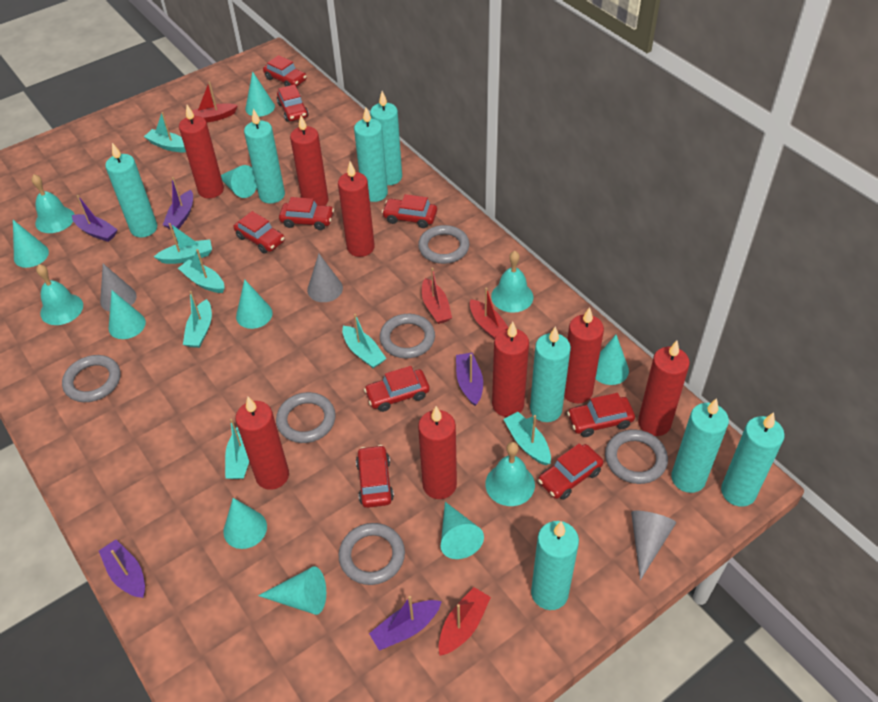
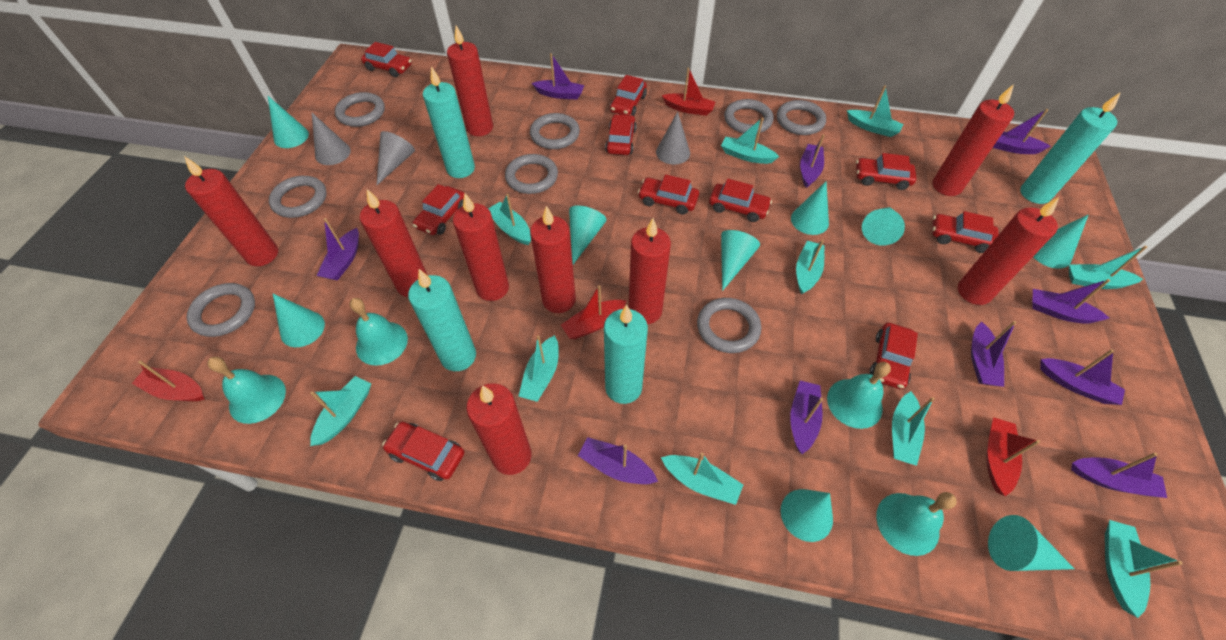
grey ring: [62,355,120,402] [276,392,336,443] [339,523,405,585] [380,314,435,358] [418,225,469,264] [605,429,668,484] = 6 -> [187,283,255,337] [269,176,327,218] [335,92,385,127] [505,154,558,194] [530,113,580,149] [697,298,761,353] [724,99,774,133] [777,100,826,135] = 8
purple boat: [72,195,118,242] [99,540,145,598] [163,177,193,229] [369,596,442,651] [456,353,483,406] = 5 -> [317,218,359,281] [532,53,584,99] [578,437,658,484] [790,381,823,454] [800,134,825,188] [971,321,1016,387] [993,109,1051,154] [1032,279,1110,324] [1040,349,1125,405] [1071,453,1167,498] = 10
red candle: [179,105,224,198] [235,397,289,490] [290,115,328,206] [338,162,375,257] [418,406,457,499] [492,322,529,417] [564,307,604,403] [638,341,690,436] = 8 -> [184,156,278,266] [360,189,428,297] [447,26,493,136] [453,193,509,301] [467,383,532,475] [530,206,576,313] [628,218,671,324] [933,84,1014,196] [958,197,1059,305] = 9
red car: [233,211,285,253] [263,55,307,87] [277,84,309,122] [279,197,334,230] [356,445,394,508] [364,366,430,412] [382,194,437,228] [538,443,604,500] [567,393,635,437] = 9 -> [361,42,412,77] [382,422,465,481] [413,184,464,235] [605,114,637,155] [610,75,647,116] [638,174,699,215] [709,179,772,222] [856,153,917,190] [870,323,918,389] [932,211,999,253] = 10
turquoise boat: [144,112,186,152] [154,223,212,264] [178,249,225,293] [183,291,212,348] [225,419,249,479] [342,314,386,368] [503,412,551,465] = 7 -> [310,376,371,446] [488,194,531,245] [519,335,559,402] [661,453,743,505] [721,117,779,164] [796,240,824,295] [847,86,904,137] [892,391,935,466] [1069,246,1147,289] [1105,520,1183,618] = 10
turquoise candle: [105,143,157,237] [244,109,285,203] [354,108,388,202] [370,91,402,185] [530,326,571,422] [531,521,579,610] [671,398,729,493] [721,412,785,507] = 8 -> [408,269,476,371] [423,66,475,178] [604,305,648,404] [1020,92,1121,204] = 4

